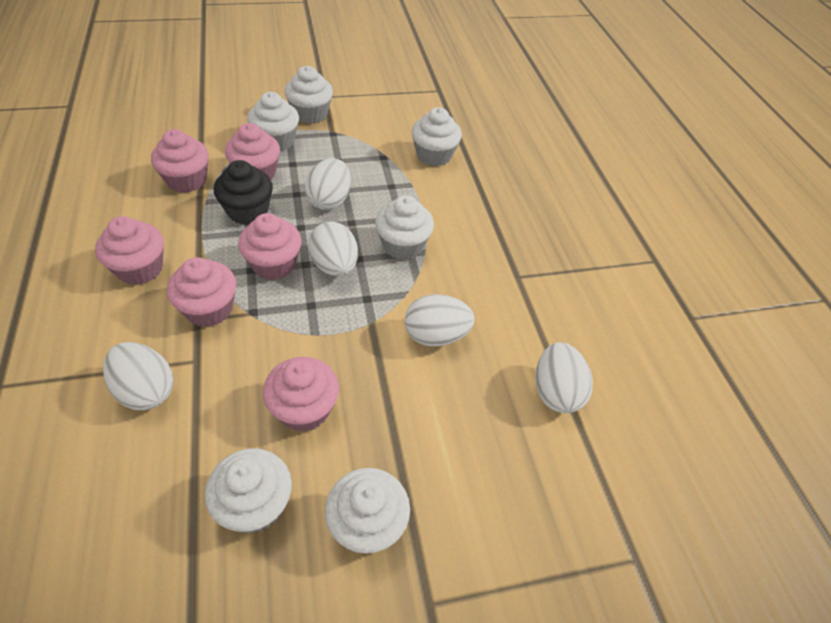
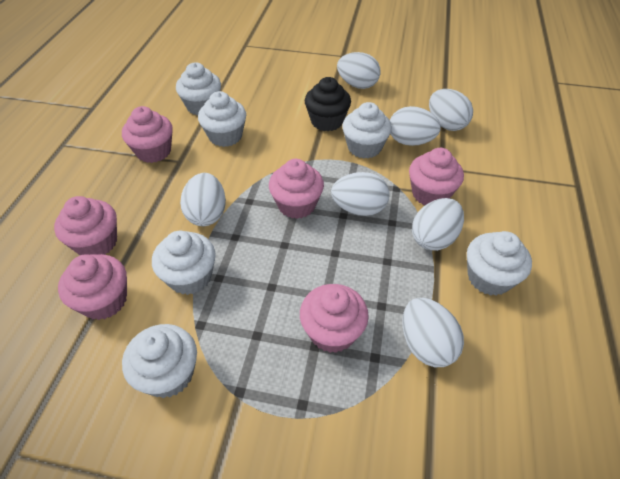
white egg: [103,342,173,410] [305,158,351,210] [308,221,358,276] [405,294,475,346] [535,342,593,413] = 5 -> [180,173,226,226] [331,172,390,216] [337,52,381,89] [390,106,441,146] [402,298,464,367] [412,198,464,251] [429,89,473,131] = 7

